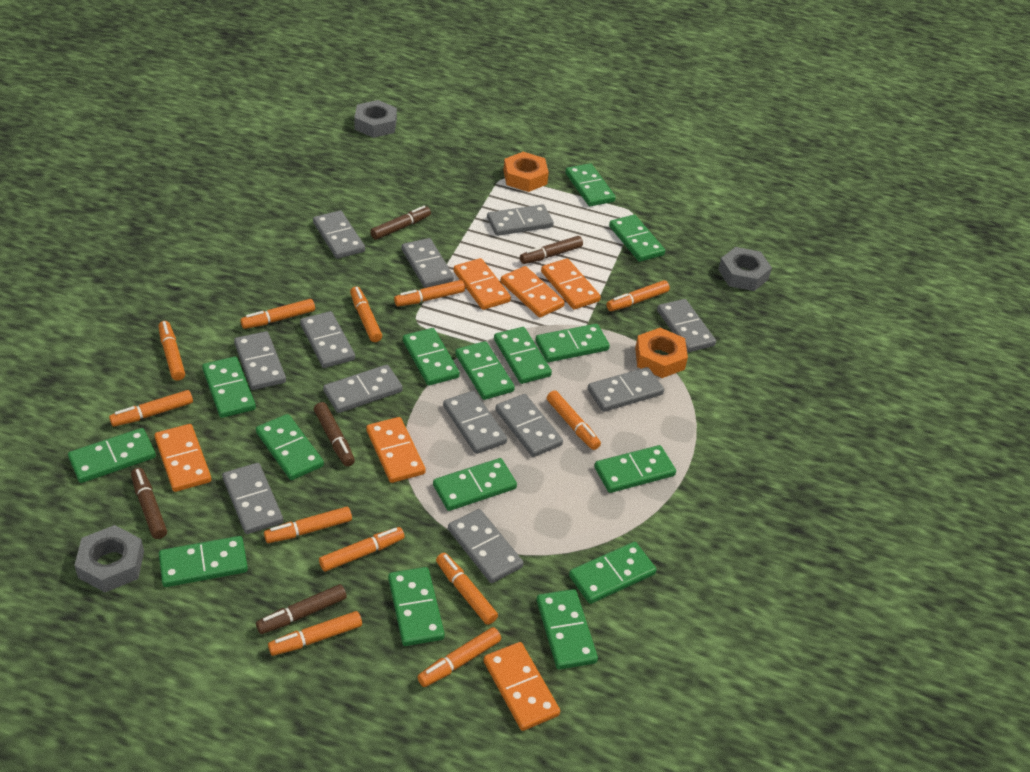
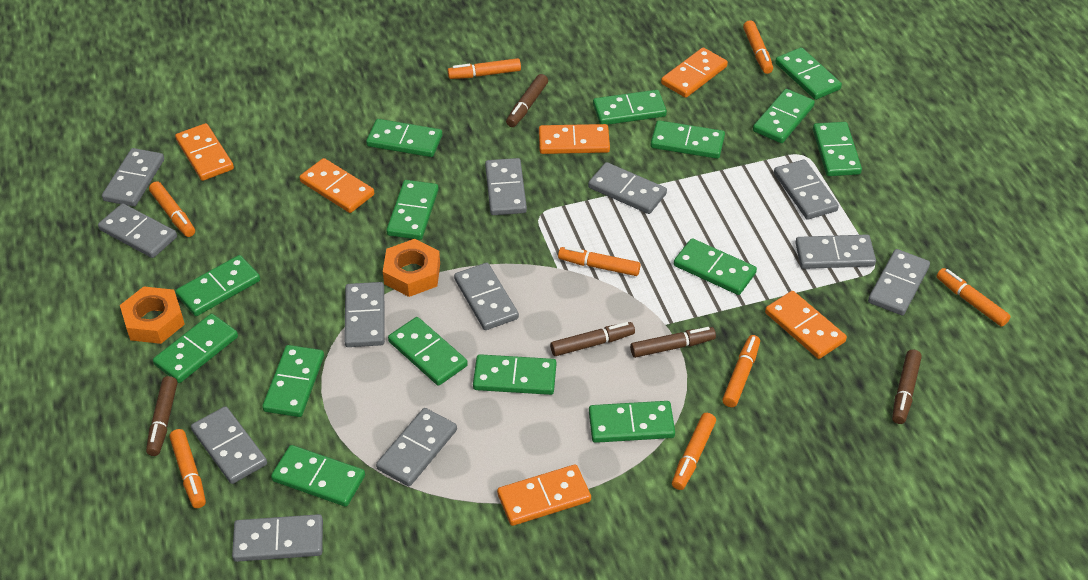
grey nut: [74,525,144,592] [354,100,397,138] [718,247,772,291] = 3 -> none = 0
orange marker: [109,390,193,427] [158,321,185,381] [240,299,315,329] [264,507,352,543] [268,611,362,656] [319,527,405,572] [350,286,382,342] [394,280,465,307] [417,627,501,687] [436,553,498,625] [547,390,601,450] [606,280,670,311] = 12 -> [149,182,195,237] [169,429,206,508] [448,58,521,79] [558,247,641,276] [672,413,716,490] [722,335,760,407] [743,20,773,74] [936,268,1011,327] = 8

